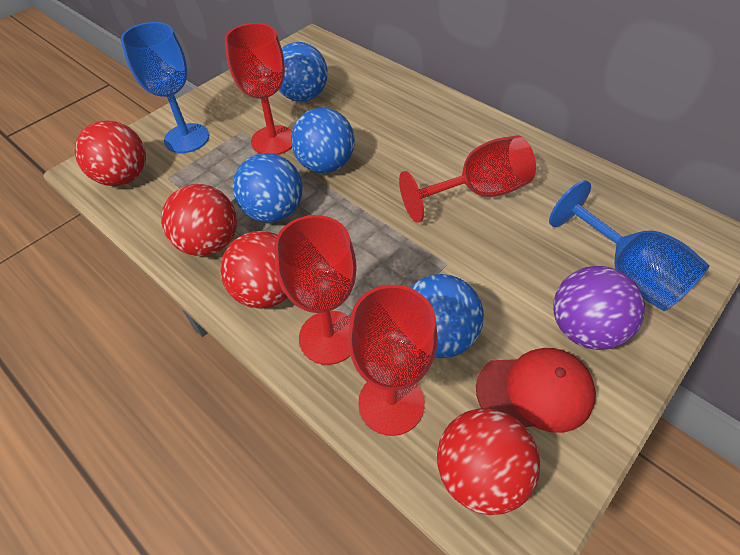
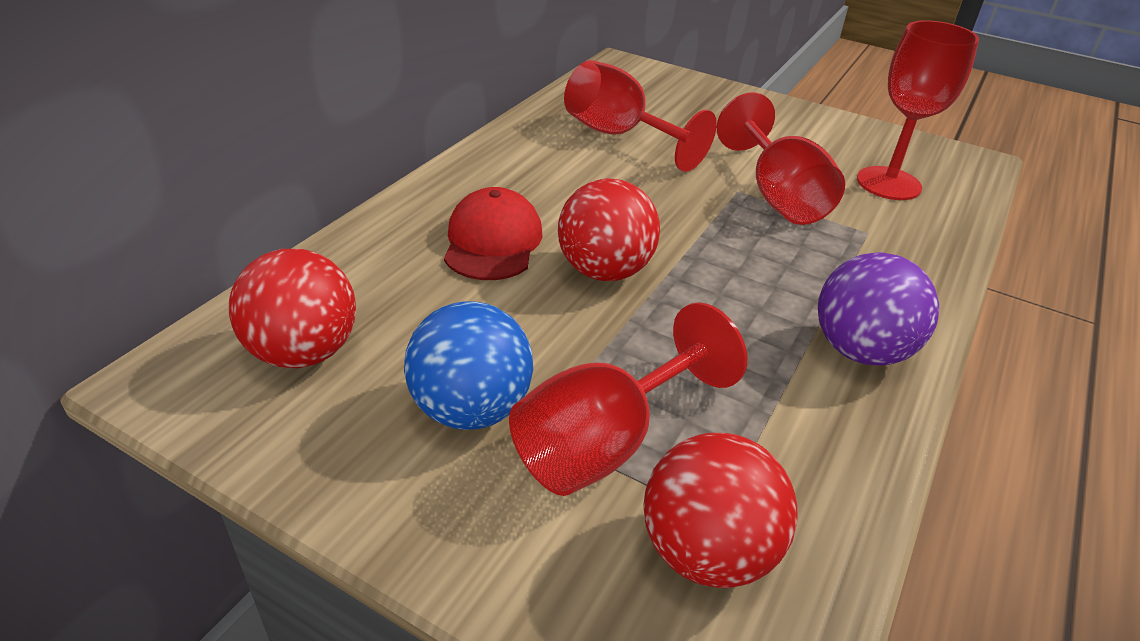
blue ball: [233,153,302,223] [279,42,328,102] [291,108,355,173] [410,274,484,358] = 4 -> [404,302,533,430] = 1
blue goblet: [121,22,209,153] [549,180,709,311] = 2 -> none = 0
red ball: [75,121,146,186] [161,184,237,256] [220,231,288,309] [437,408,540,515] = 4 -> [228,249,356,368] [558,178,660,281] [644,433,798,588] = 3

